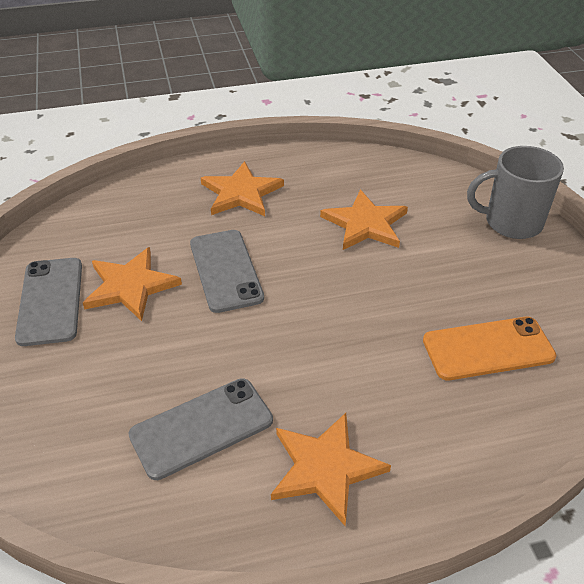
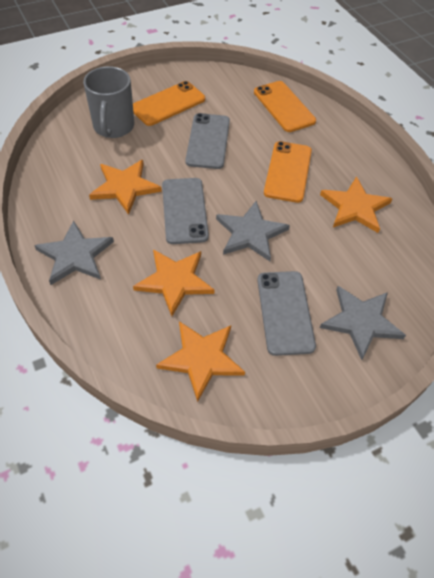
grey star: none = 0 -> [34,220,114,285] [216,201,290,261] [320,286,406,360] = 3
orange phone: [423,317,556,380] = 1 -> [133,81,205,126] [254,81,316,132] [264,141,312,203] = 3

